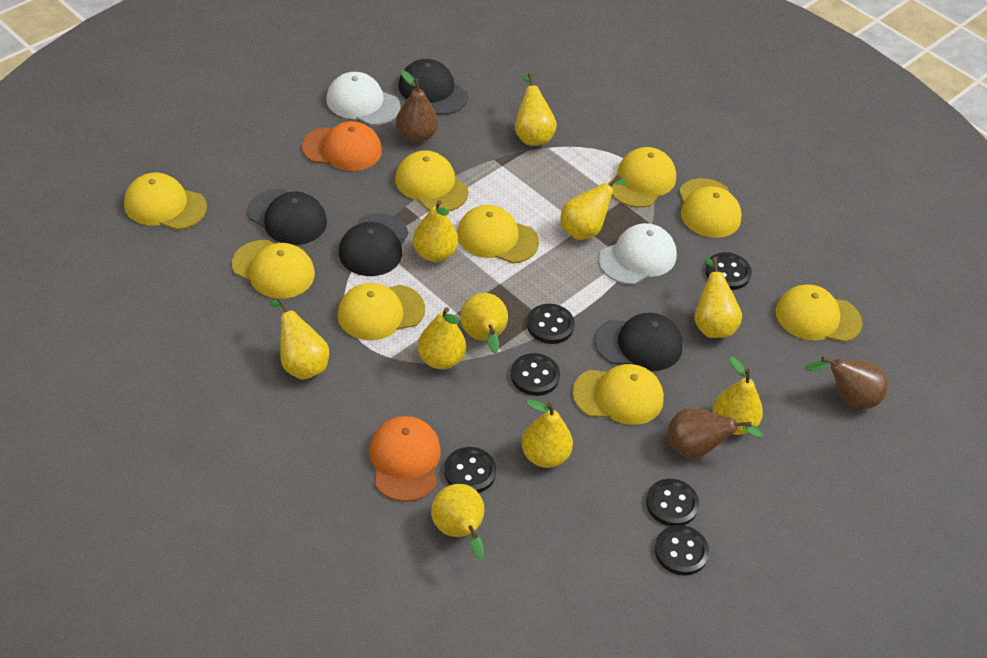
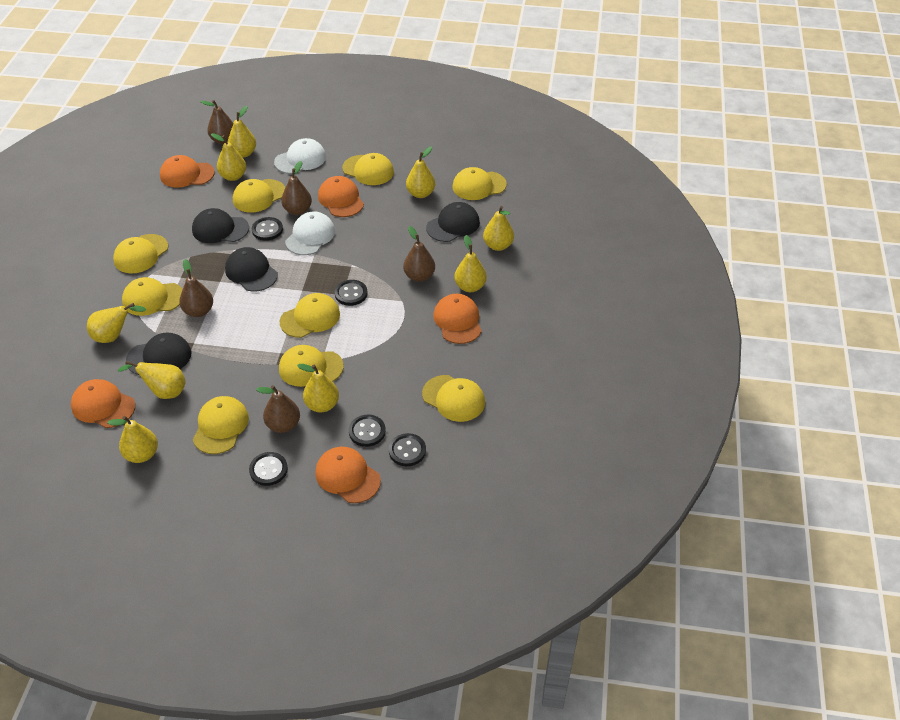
black button: [444,447,497,493] [511,353,560,396] [527,304,575,344] [646,479,699,526] [655,525,709,576] [705,252,752,290] = 6 -> [249,452,288,486] [252,217,283,241] [335,280,368,306] [349,415,386,447] [389,433,426,466] = 5
brown pear: [396,70,438,143] [667,408,763,458] [804,357,888,409] = 3 -> [179,259,213,317] [200,100,233,144] [256,385,300,433] [281,161,312,215] [403,226,435,282] = 5
orange cap: [302,121,382,171] [369,416,441,502] = 2 -> [71,379,135,428] [160,155,215,188] [315,447,381,503] [318,176,364,217] [433,294,482,344] = 5
yellow pear: [270,298,329,380] [413,200,458,262] [417,307,466,369] [431,484,484,559] [460,293,508,354] [515,73,557,146] [521,399,573,468] [560,175,627,240] [695,257,742,338] [712,356,763,435] = 10 -> [87,303,147,343] [107,416,158,463] [118,361,186,399] [211,133,246,181] [228,106,256,158] [297,364,339,412] [406,147,435,198] [454,235,487,292] [483,206,514,251] = 9

